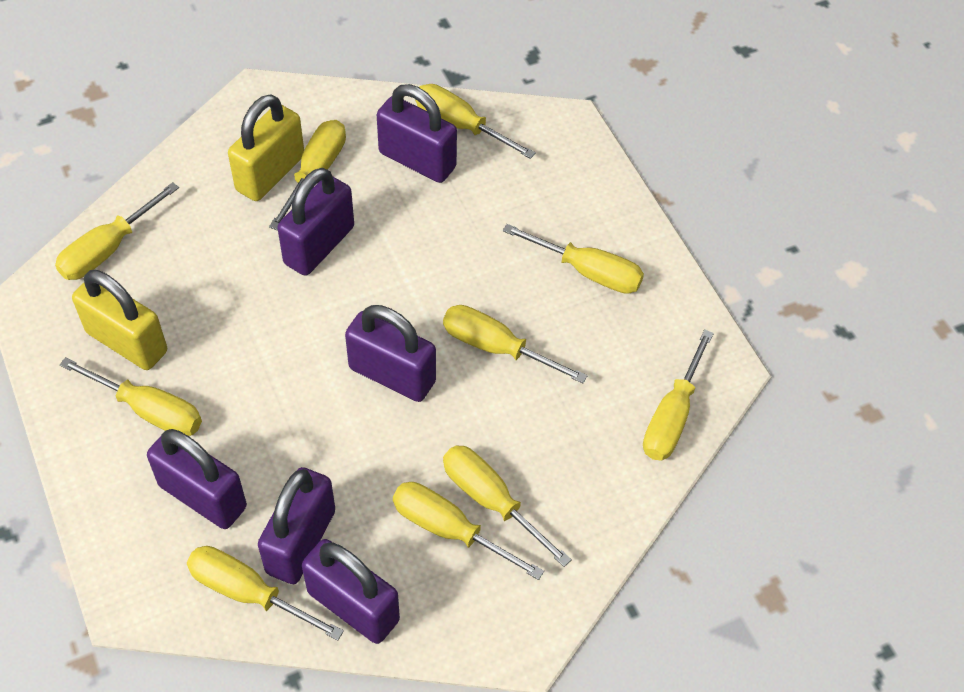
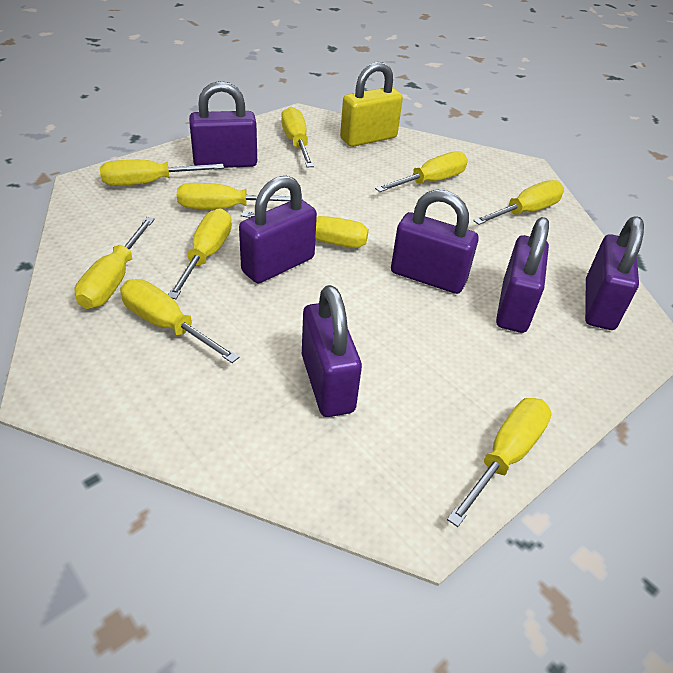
yellow padlock: [72,270,167,370] [228,94,304,201] = 2 -> [340,62,403,147] = 1

